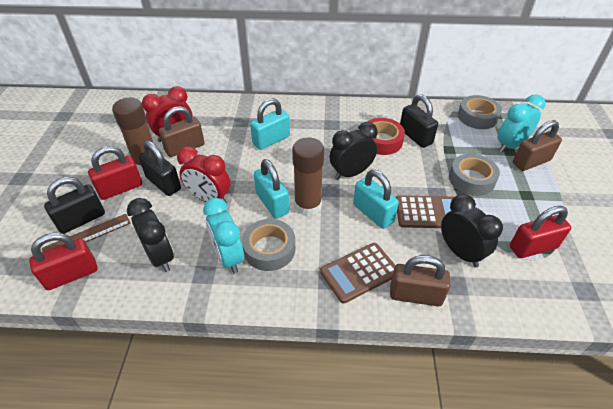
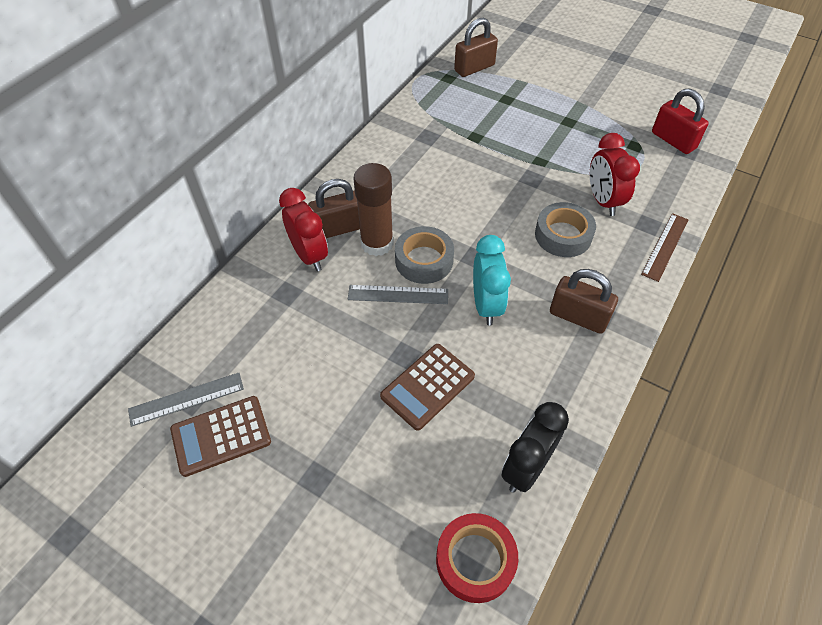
black clock: [127,198,174,272] [329,122,378,180] [441,194,503,267] = 3 -> [501,402,569,493] = 1
black padlock: [44,177,105,234] [139,141,181,196] [400,94,438,148] = 3 -> none = 0
brown glue stick: [112,98,153,172] [292,137,324,216] = 2 -> [353,163,394,256] = 1
grey ruler: none = 0 -> [128,373,244,427] [348,285,448,304] = 2
grey tape: [242,219,295,271] [449,154,500,196] [458,95,502,129] = 3 -> [395,226,454,284] [535,202,596,257] = 2
red padlock: [29,233,97,290] [88,146,142,200] [510,206,571,258] = 3 -> [652,88,708,154] = 1
turquoise clock: [203,198,244,274] [498,94,545,152] = 2 -> [473,235,511,325] = 1
turquoise padlock: [250,98,290,150] [254,159,289,219] [353,170,399,229] = 3 -> none = 0

